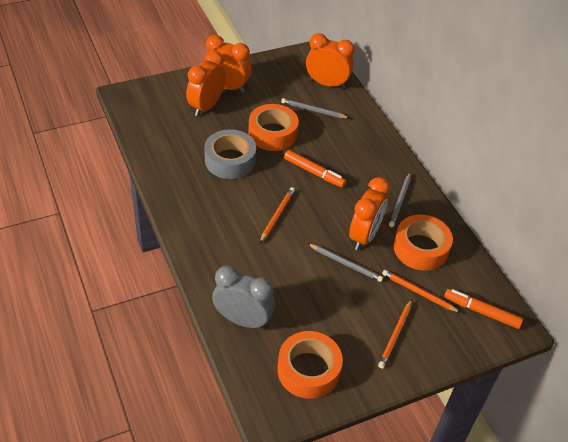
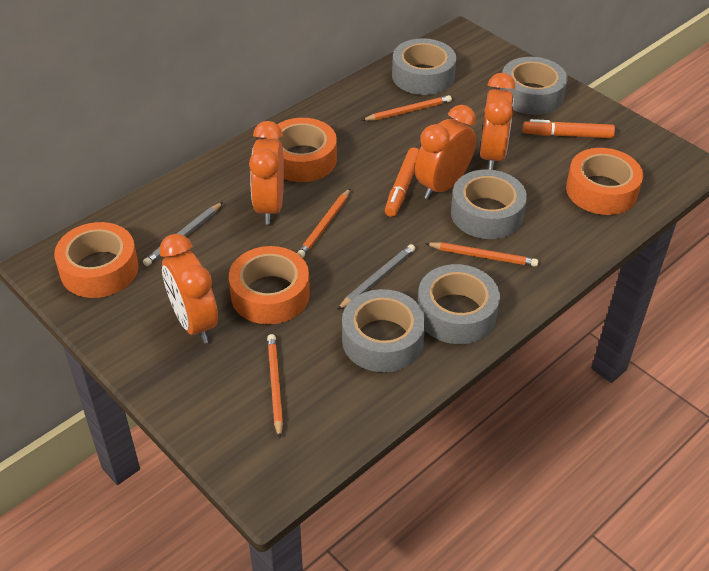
grey clock: [212,265,275,329] = 1 -> none = 0
grey pencil: [281,98,349,118] [307,243,383,282] [389,172,411,227] = 3 -> [143,202,223,266] [337,244,415,310] = 2
grey tape: [204,129,256,179] = 1 -> [342,289,425,372] [392,38,456,95] [417,264,500,344] [451,169,527,239] [500,57,568,115] = 5
orange pencil: [260,187,295,243] [378,299,412,369] [382,270,461,313] = 3 -> [267,334,283,439] [297,188,351,258] [361,95,452,121] [425,242,538,267] = 4
orange tape: [248,104,299,151] [277,331,343,399] [394,215,453,271] = 3 -> [54,222,139,298] [229,246,310,324] [267,118,337,182] [566,148,643,215] = 4

